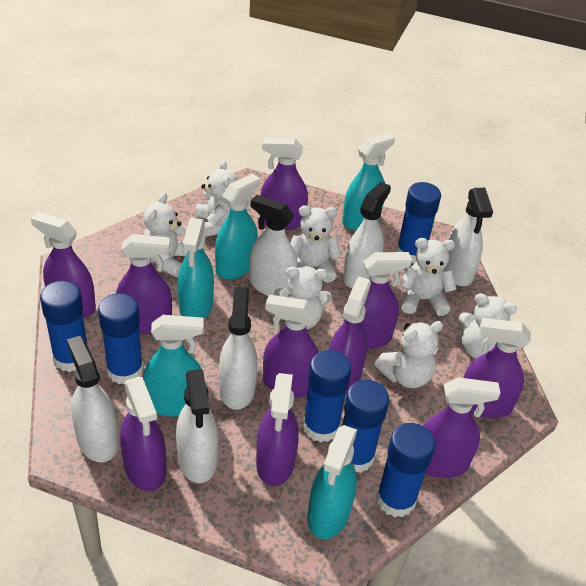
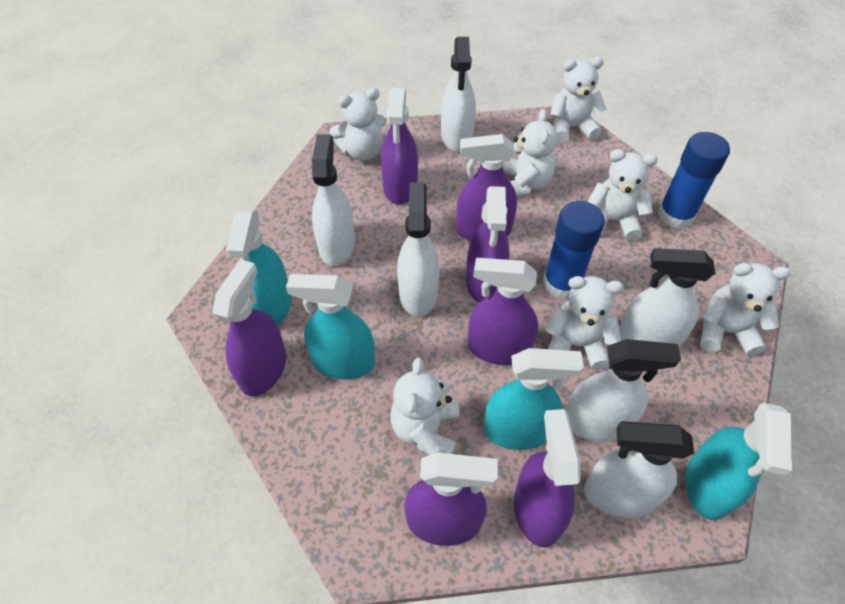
blue glue stick: [40,281,88,372] [98,293,144,385] [303,350,351,442] [342,380,389,473] [376,423,435,517] [396,182,441,264] = 6 -> [543,201,605,299] [658,132,730,229] = 2
purple spray bottle: [31,212,96,318] [116,234,172,334] [120,376,166,491] [256,373,299,486] [260,138,308,230] [263,295,319,398] [329,276,371,394] [344,252,412,349] [422,377,501,478] [463,318,531,418] = 10 -> [212,260,286,397] [381,88,418,204] [404,453,498,546] [456,134,517,241] [466,186,510,303] [468,258,538,365] [514,409,581,547] = 7
turquoise spray bottle: [143,315,204,417] [178,218,214,318] [215,173,260,279] [308,425,357,539] [342,133,395,230] = 5 -> [226,211,291,325] [286,274,375,379] [484,348,584,450] [685,403,792,520] = 4

